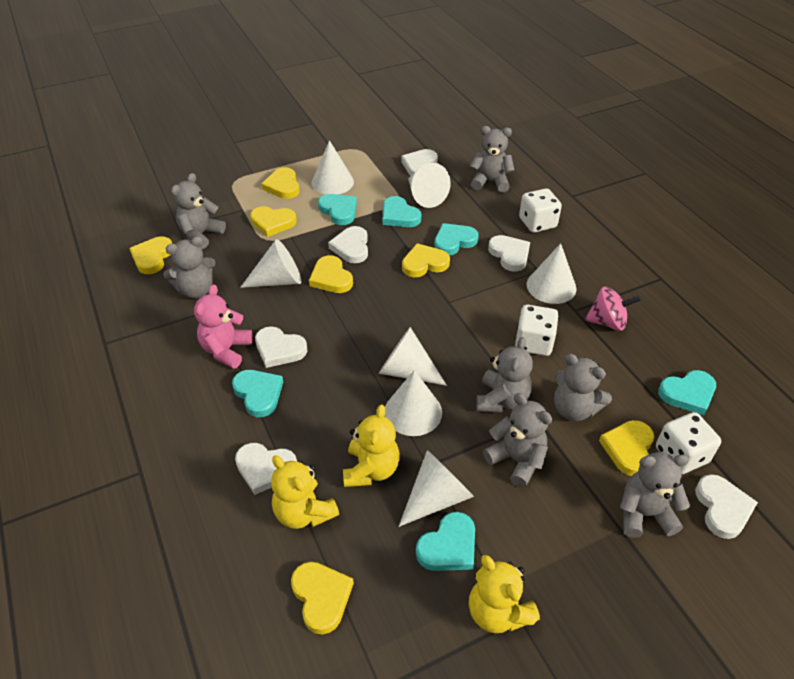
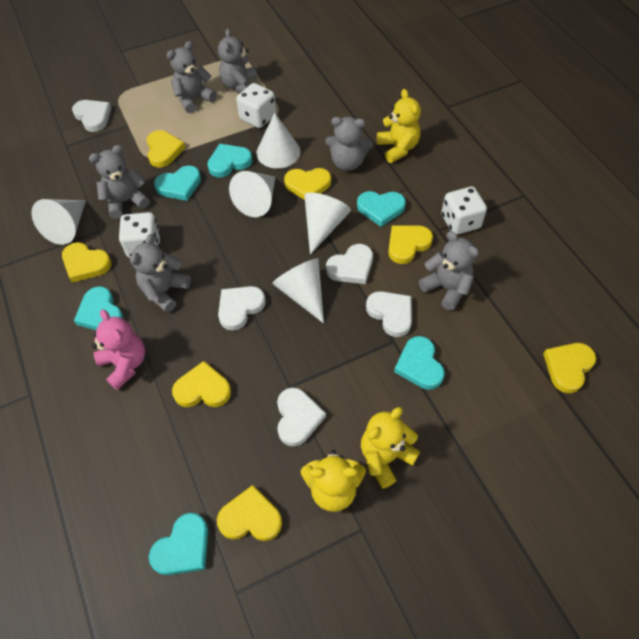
grey teddy bear: [163,236,216,298] [171,173,226,249] [470,126,514,193] [476,337,533,413] [483,393,552,487] [554,354,612,421] [620,452,690,538] = 7 -> [89,145,150,219] [130,234,191,313] [167,41,216,113] [218,28,257,93] [325,117,372,171] [419,231,479,310] = 6
pink spinning top: [585,287,641,331] = 1 -> none = 0
white cone: [240,239,302,288] [312,140,354,195] [379,327,447,386] [385,370,442,436] [399,450,474,527] [408,163,451,208] [526,243,577,304] = 7 -> [31,199,86,245] [229,171,275,217] [256,113,301,168] [272,258,324,323] [304,193,351,255] = 5
white heart: [235,443,297,495] [255,326,307,368] [328,226,368,263] [401,149,438,176] [488,235,530,272] [695,474,758,539] = 6 -> [72,100,111,132] [218,286,266,331] [277,387,326,446] [326,244,373,284] [366,291,412,337] = 5

